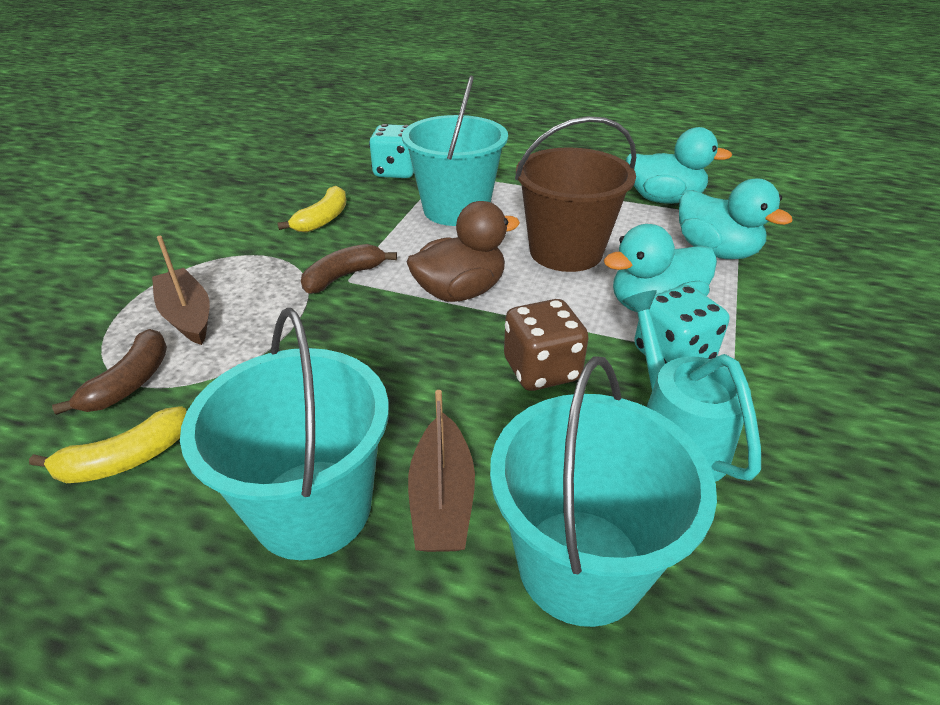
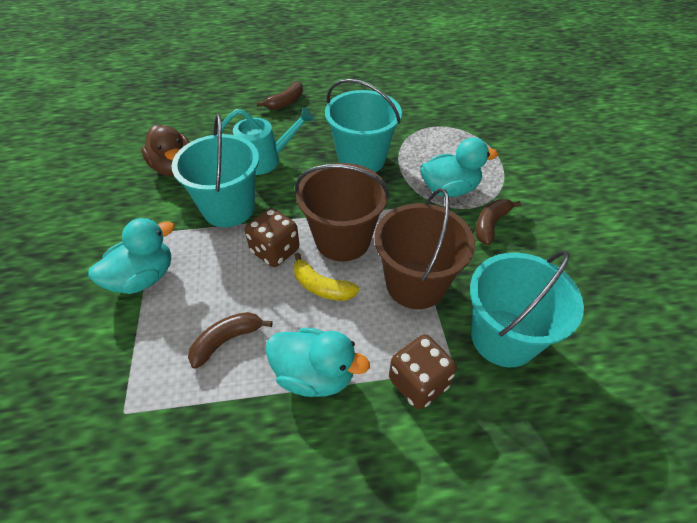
brown banana: [52,329,167,415] [301,244,397,294] = 2 -> [188,312,273,369] [257,81,303,110] [476,199,522,245] = 3
brown boat: [152,236,210,345] [408,390,475,552] = 2 -> none = 0
brown bucket: [515,116,636,272] = 1 -> [295,163,390,261] [375,188,475,309] = 2
brown dice: [504,299,588,391] = 1 -> [245,208,300,267] [389,334,457,409] = 2
turquoise dice: [369,124,414,178] [634,285,730,364] = 2 -> none = 0
yellow banana: [29,406,187,483] [277,186,346,232] = 2 -> [293,253,359,301] = 1

